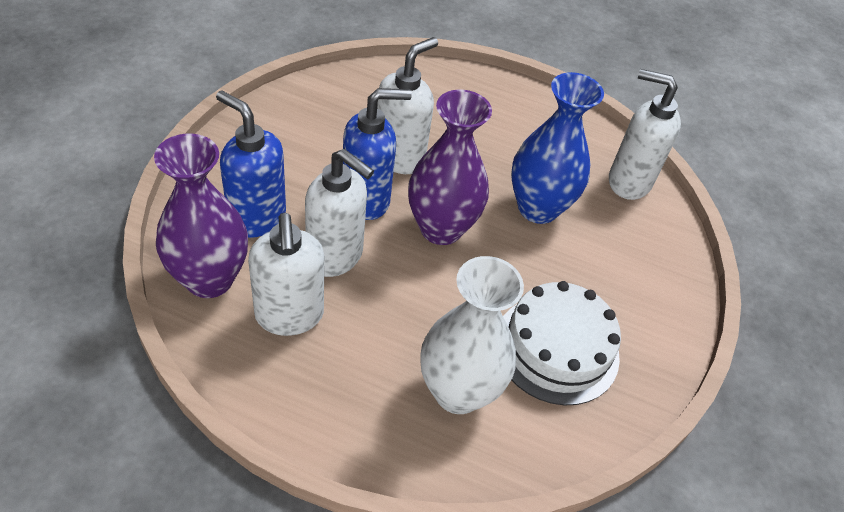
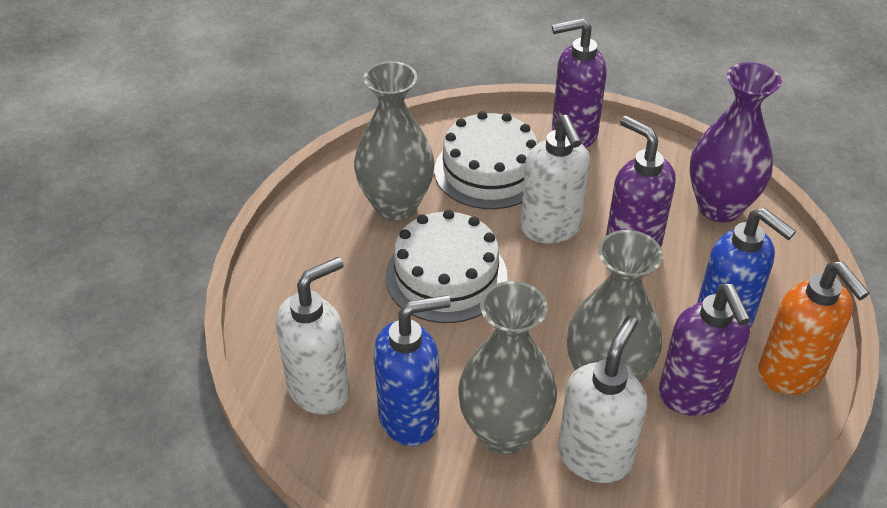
blue vase: [511,72,604,224] = 1 -> none = 0
grey vase: none = 0 -> [354,61,435,221] [458,281,557,455] [567,230,663,383] = 3
orange soap dispenser: none = 0 -> [759,261,870,394] = 1
purple soap dispenser: none = 0 -> [552,18,607,148] [606,116,676,247] [659,284,751,416] = 3
purple vase: [154,134,248,298] [408,90,492,245] = 2 -> [689,62,782,222] = 1
white cake: [503,281,621,405] = 1 -> [385,210,508,323] [434,111,538,209] = 2
white soap dispenser: [248,213,324,336] [305,149,374,277] [377,37,438,174] [609,69,681,200] = 4 -> [276,257,350,415] [520,115,590,243] [558,316,647,483] = 3
white vase: [421,256,524,414] = 1 -> none = 0

